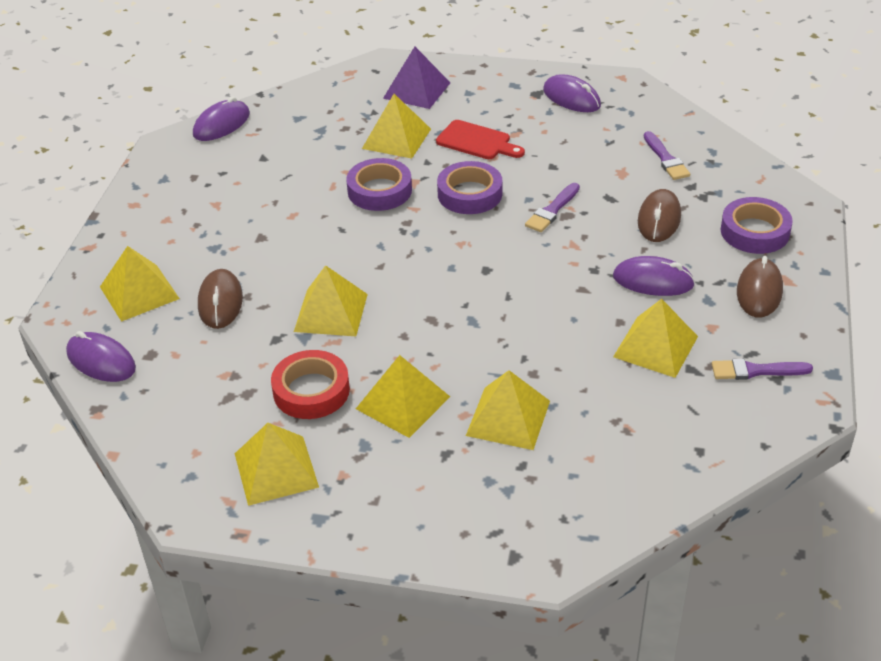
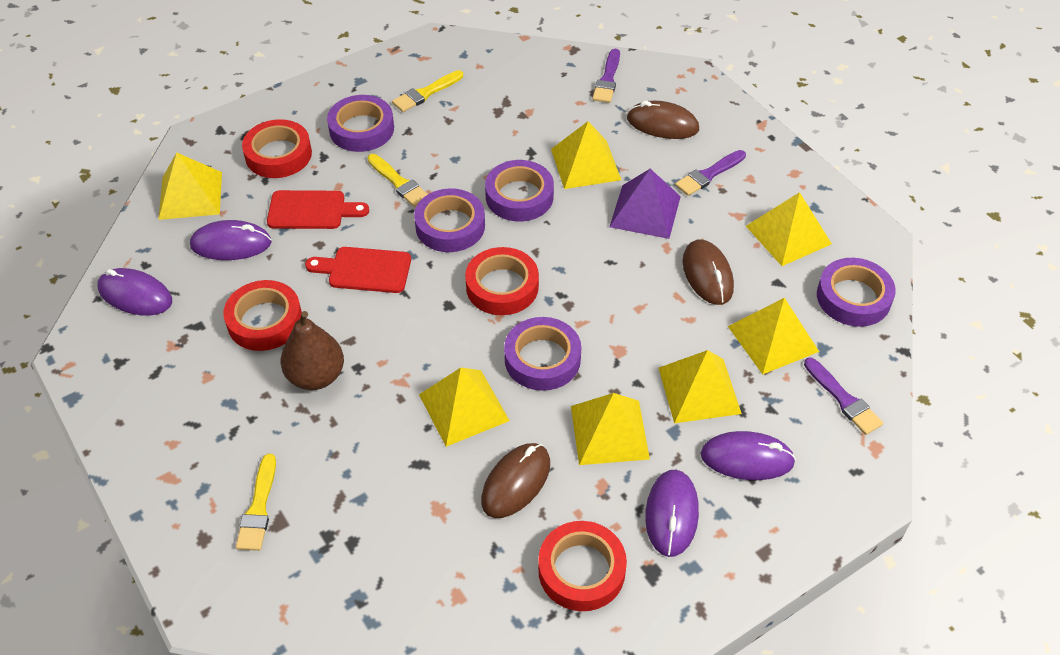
brown pear: none = 0 -> [281,311,344,390] = 1
purple tape: [346,158,412,211] [437,161,502,214] [721,197,793,254] = 3 -> [327,95,394,152] [414,188,485,252] [485,160,554,221] [504,317,581,391] [817,258,896,327] = 5
red cutting board: [436,120,525,159] = 1 -> [267,190,369,229] [305,247,411,293] = 2
red tape: [271,350,350,419] = 1 -> [223,280,302,351] [242,119,312,178] [465,247,539,315] [538,521,627,611] = 4
yellow brush: none = 0 -> [236,454,276,551] [367,154,428,207] [392,70,463,112] = 3

